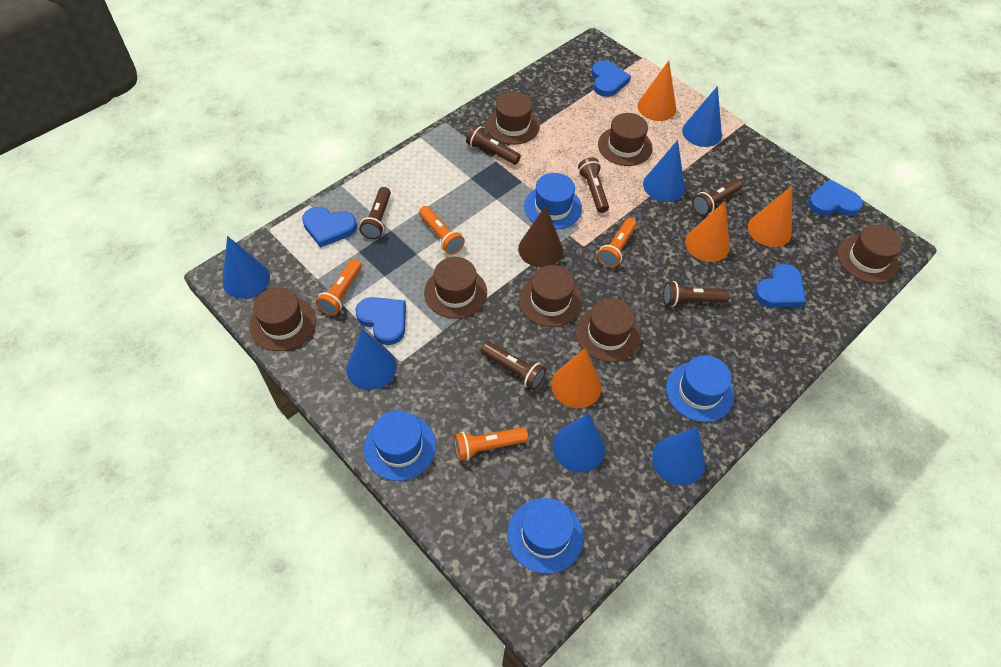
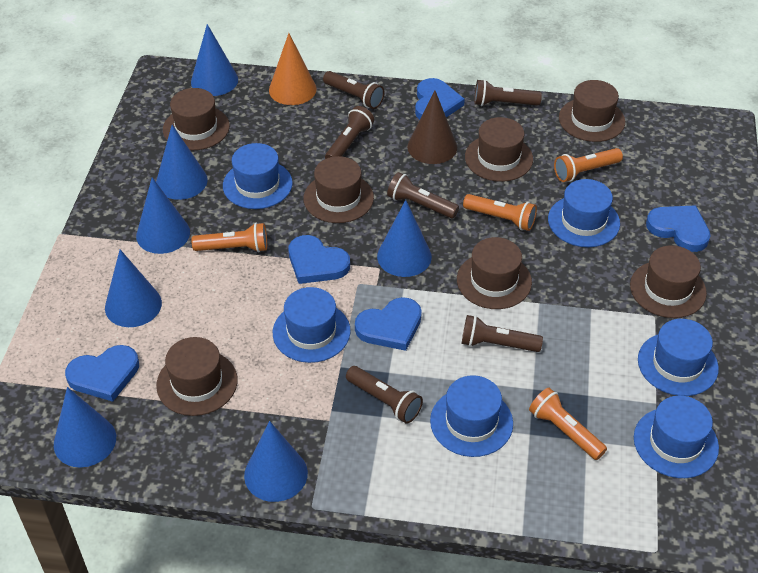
blue cone: [222,236,270,299] [346,329,397,390] [553,413,605,472] [643,140,685,202] [652,427,705,486] [682,86,722,147] = 6 -> [54,387,116,468] [105,249,162,327] [136,177,190,254] [156,125,208,200] [191,24,238,96] [244,421,308,502] [377,200,432,277] = 7
blue hat: [364,410,436,481] [507,498,583,574] [524,173,582,230] [666,355,734,422] = 4 -> [223,143,293,209] [273,287,351,363] [430,375,513,457] [548,179,620,247] [634,396,719,478] [638,319,719,396] = 6
orange cone: [551,348,602,408] [638,61,676,121] [685,201,730,262] [748,186,792,247] = 4 -> [269,33,317,105] = 1

